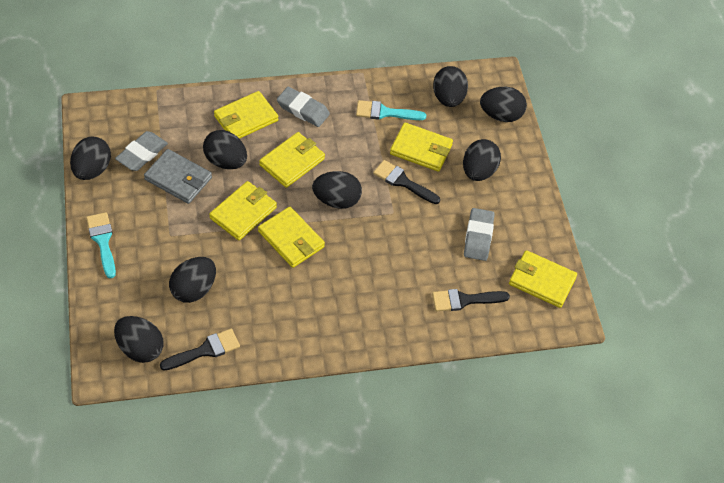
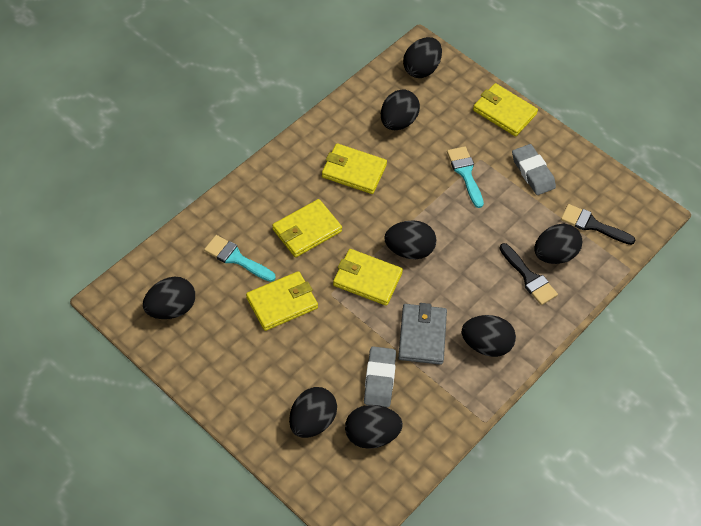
black brush: [160,329,240,371] [373,160,440,204] [432,289,510,311] = 3 -> [499,243,558,305] [561,204,635,245] = 2
grey eraser: [115,131,168,171] [277,87,330,127] [464,208,495,261] = 3 -> [364,346,396,407] [512,144,556,195] = 2
yellow wallet: [209,181,277,240] [214,91,279,139] [258,207,325,268] [259,132,325,188] [390,122,453,172] [509,250,577,308] = 6 -> [246,271,318,331] [272,199,342,257] [322,143,387,194] [333,249,403,306] [473,83,538,136] = 5

